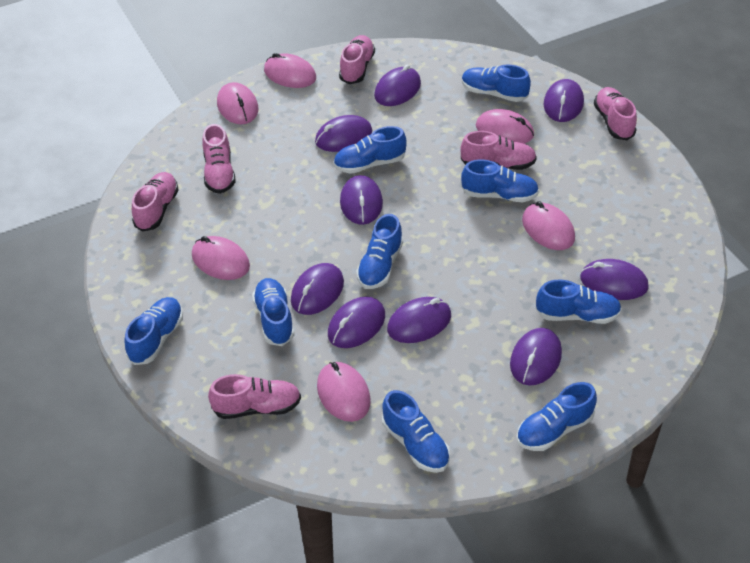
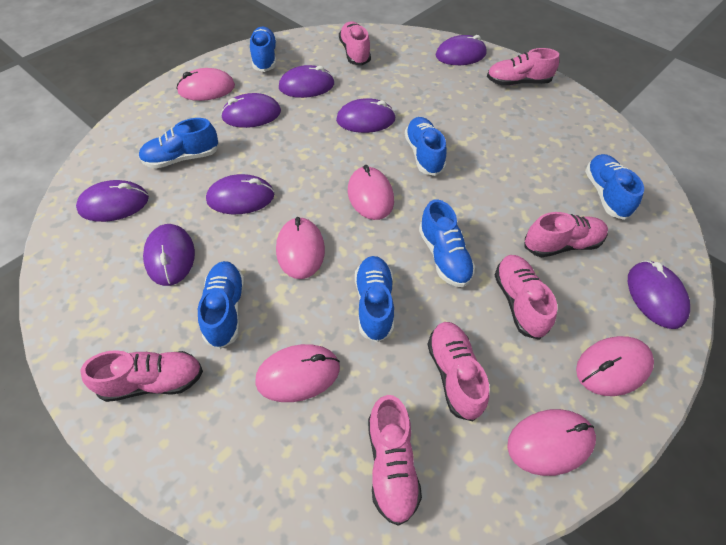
blue shoe: [124,297,183,365] [252,278,294,346] [333,126,407,174] [356,214,403,289] [382,390,450,473] [461,160,539,202] [462,65,531,102] [516,382,597,451] [536,280,622,324] = 9 -> [139,118,219,168] [198,261,245,349] [250,27,277,72] [355,256,394,343] [405,117,447,176] [419,199,475,287] [585,154,644,220] = 7
pink shoe: [132,172,179,232] [202,124,236,194] [208,374,301,419] [339,35,375,84] [460,131,537,170] [594,87,637,140] = 6 -> [80,350,203,402] [339,21,371,66] [368,395,422,526] [427,322,489,421] [487,48,559,85] [495,255,557,340] [525,212,608,257] = 7
purple mouse: [291,263,344,315] [315,115,372,152] [328,296,385,348] [340,175,383,225] [374,65,421,106] [387,297,451,343] [510,328,562,386] [544,79,584,122] [580,259,649,300] = 9 -> [76,180,149,222] [143,224,195,286] [206,174,274,214] [221,93,281,128] [279,65,334,98] [336,98,396,133] [435,35,487,65] [628,261,690,329] = 8

